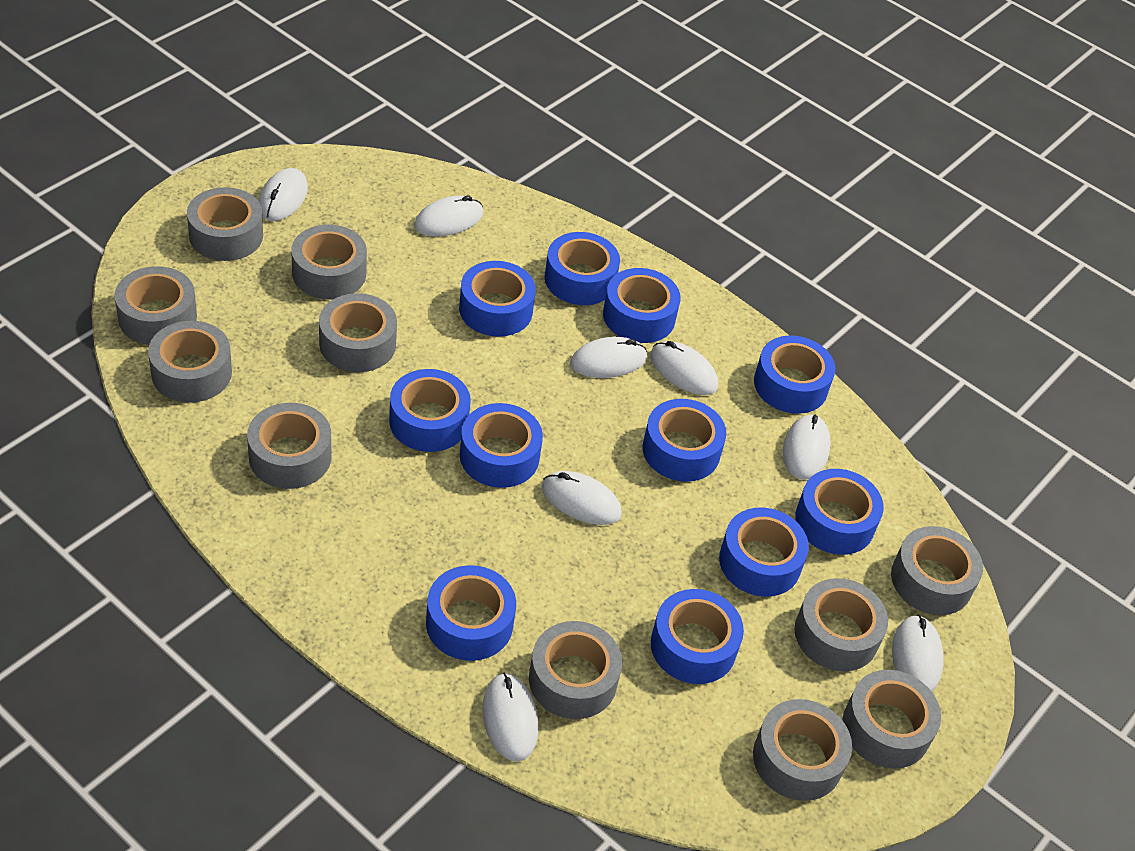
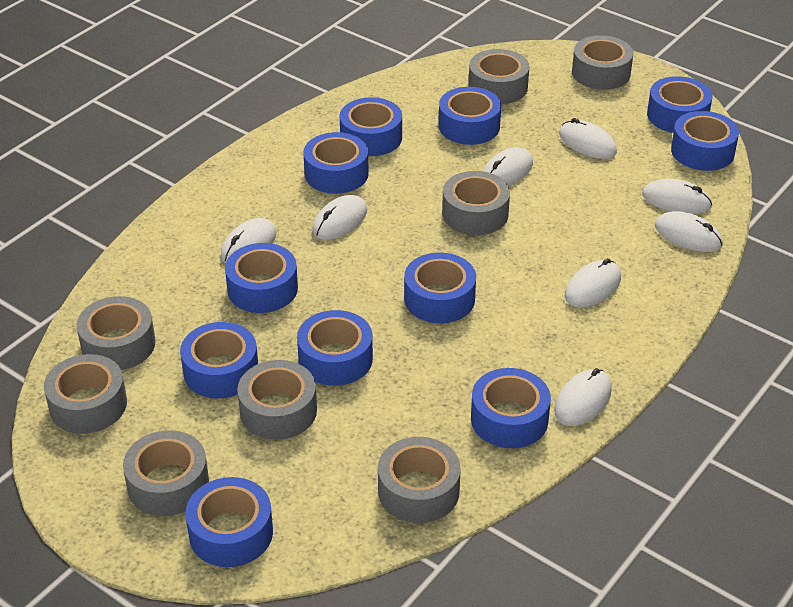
grey tape: [115,266,197,345] [148,321,232,403] [187,187,263,261] [247,403,331,489] [291,225,367,299] [319,293,397,372] [529,621,622,719] [753,699,852,801] [794,578,888,671] [843,670,941,769] [891,526,983,615] = 11 -> [44,354,127,434] [76,296,156,370] [123,430,209,516] [237,360,317,440] [378,437,461,523] [442,171,510,235] [469,49,529,104] [572,35,633,90] = 8

